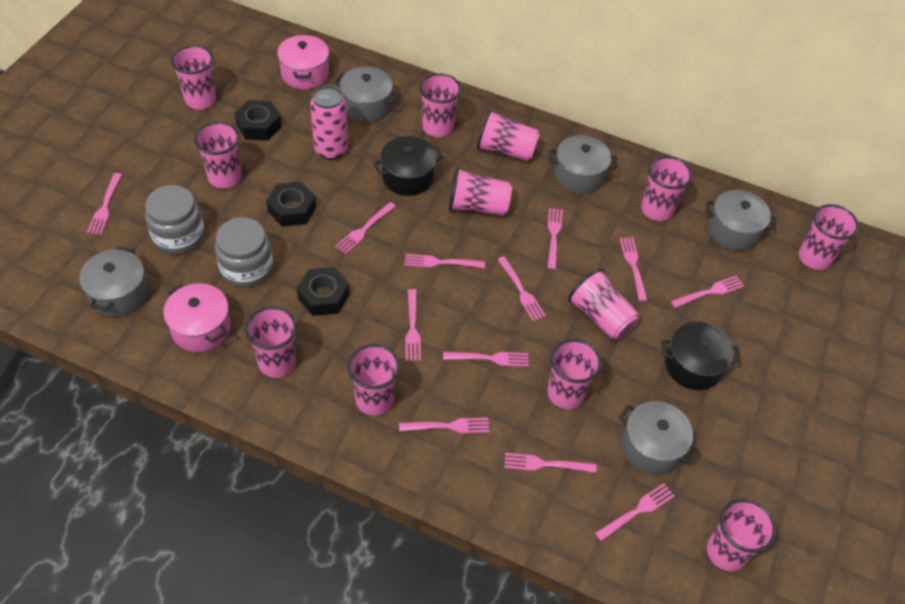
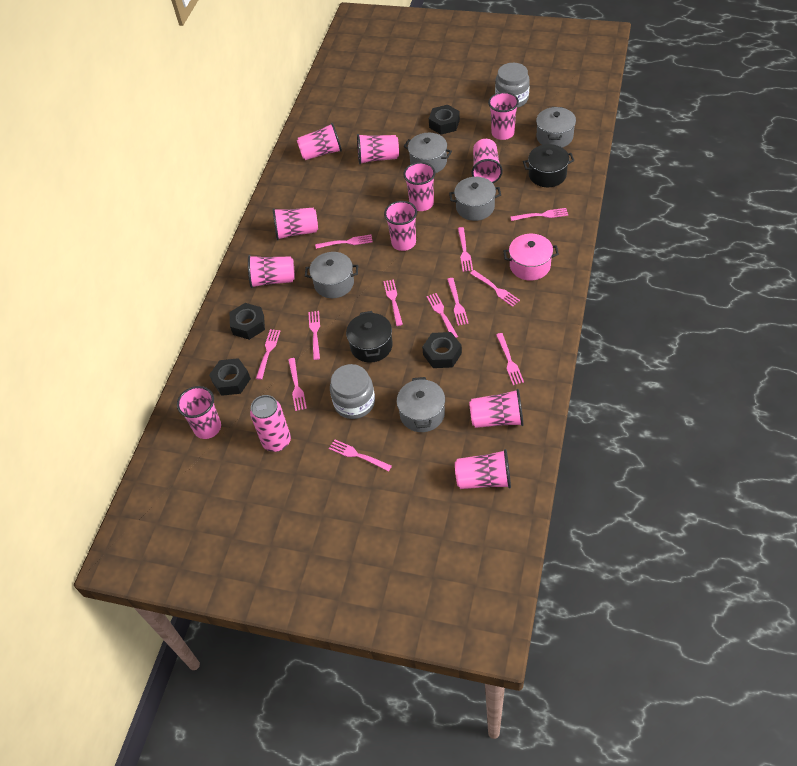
black nut: [235,100,282,141] [266,181,316,227] [297,267,349,316] = 3 -> [209,358,251,396] [229,303,265,340] [422,332,462,368] [429,105,460,135] = 4
pink cup: [171,45,216,110] [194,122,241,188] [245,306,297,378] [348,344,400,416] [420,73,461,137] [449,168,512,216] [477,110,540,161] [547,339,602,409] [568,269,639,340] [641,156,692,221] [707,499,776,571] [799,204,859,270] = 12 -> [177,386,221,439] [248,255,295,288] [273,208,318,240] [297,123,342,160] [357,134,399,164] [384,201,417,251] [403,162,435,211] [455,449,511,489] [469,389,524,428] [472,139,503,183] [488,92,519,140] = 11
pink pot: [163,283,231,352] [277,35,329,89] = 2 -> [503,234,559,281] = 1

